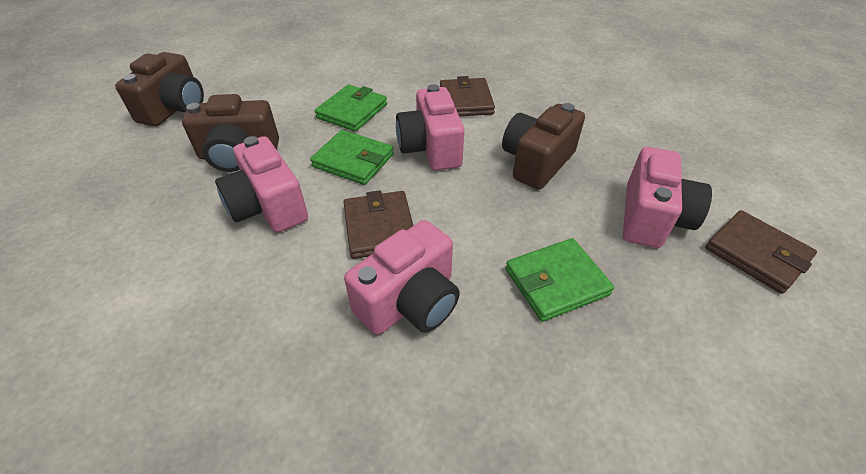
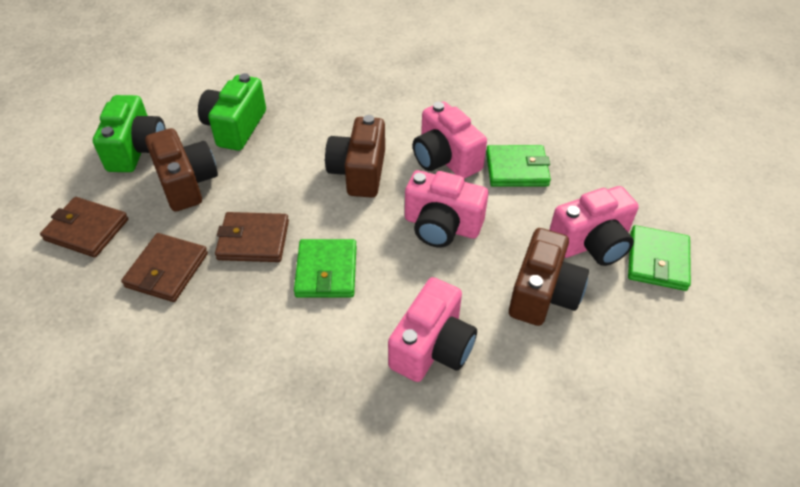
green camera: none = 0 -> [93,95,166,172] [198,73,266,151] = 2

